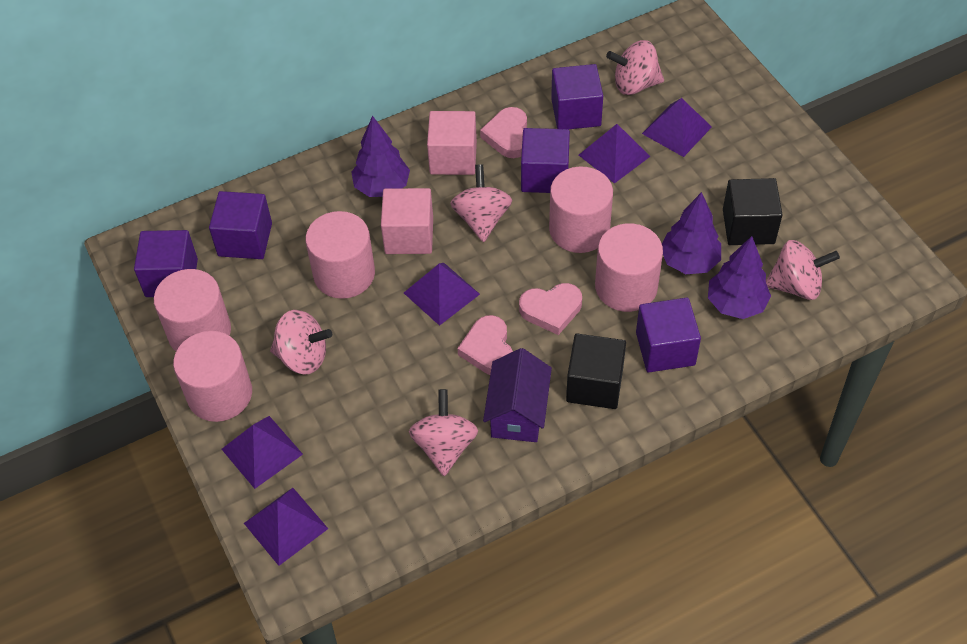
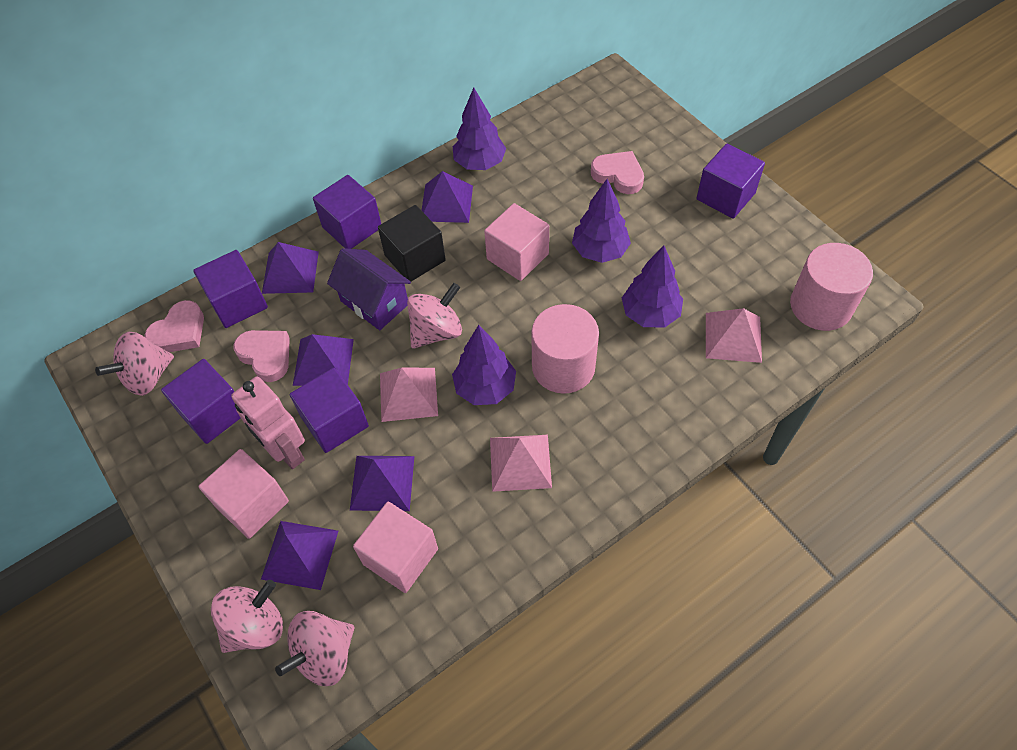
black cube: [566,333,626,409] [723,178,783,245] = 2 -> [378,205,446,281] = 1
pink cube: [381,188,433,254] [427,111,477,175] = 2 -> [198,449,289,539] [353,502,438,593] [484,203,549,281] = 3
pink cylinder: [154,269,231,351] [173,331,252,422] [305,211,375,299] [549,167,613,253] [595,223,663,312] = 5 -> [531,304,599,394] [790,243,873,331] = 2
pink pyramid: none = 0 -> [380,368,438,422] [490,435,552,492] [706,308,762,363] = 3
pink robot: none = 0 -> [231,377,305,469] = 1
pink spinning top: [270,310,332,374] [409,389,478,476] [450,164,512,242] [606,40,664,95] [766,240,840,300] = 5 -> [95,332,174,396] [211,580,283,653] [275,611,354,686] [407,283,462,349] = 4
purple tree: [351,116,410,197] [662,192,721,274] [708,236,771,319] = 3 -> [452,325,516,405] [453,87,506,170] [572,179,631,263] [622,245,683,328] = 4

